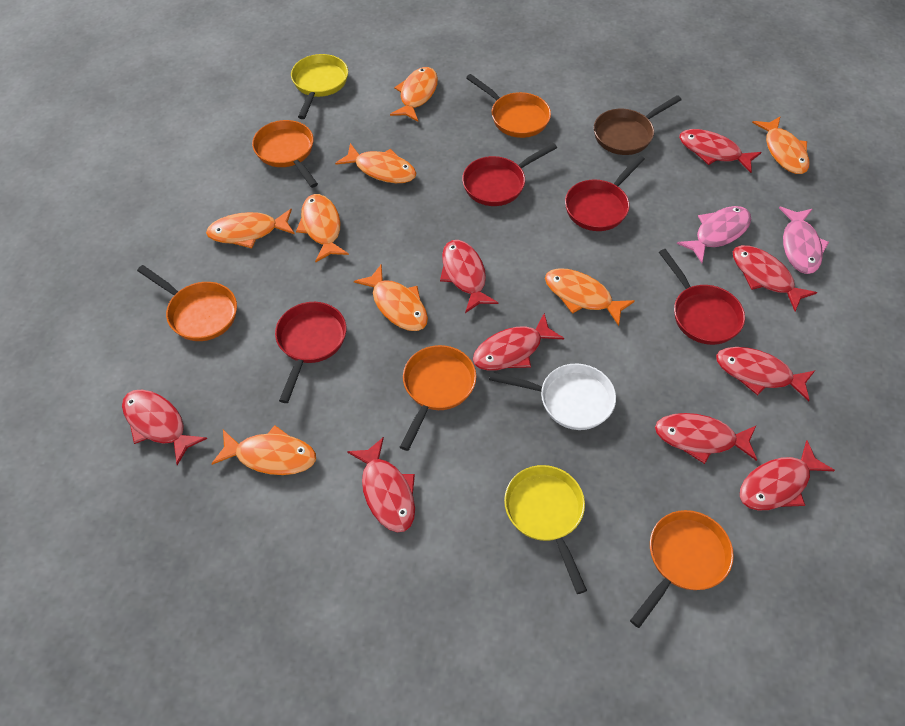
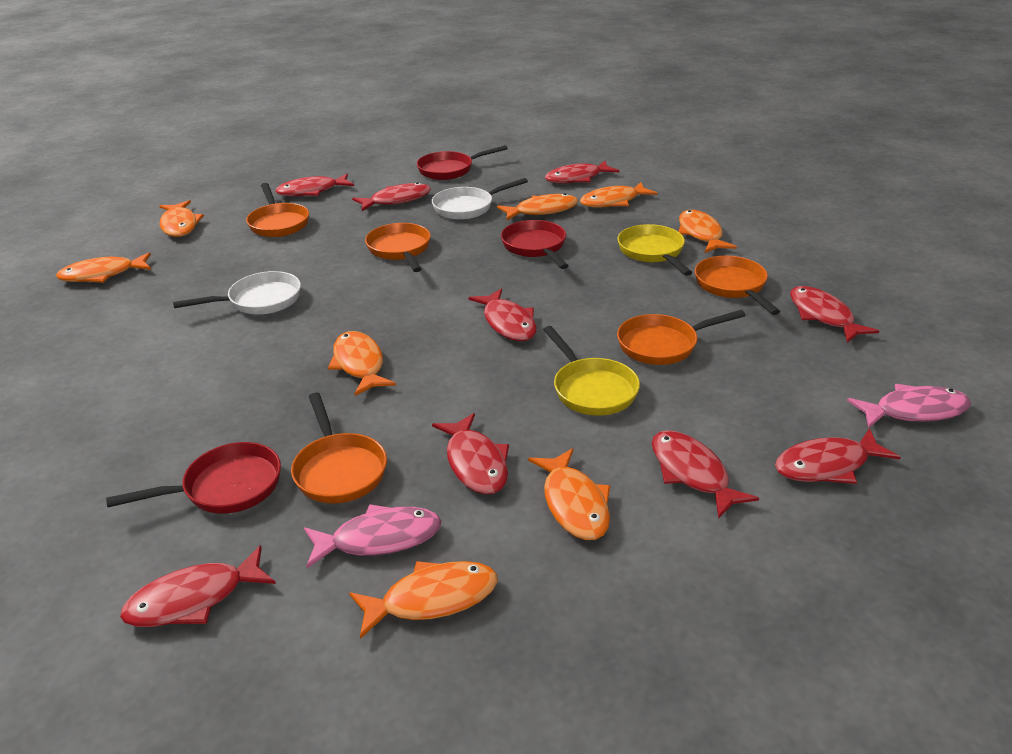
brown pan: [594,95,682,155] = 1 -> none = 0
red pan: [275,302,346,403] [462,143,557,206] [565,155,645,231] [659,249,745,345] = 4 -> [106,442,281,514] [417,145,508,180] [501,220,569,269] = 3
white pan: [489,364,616,430] = 1 -> [173,271,301,314] [432,178,528,220] = 2

